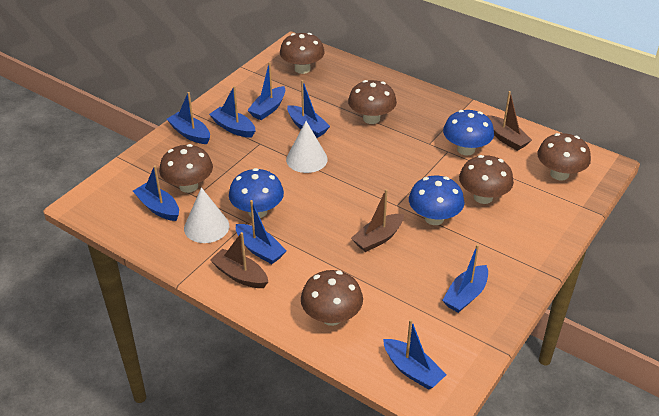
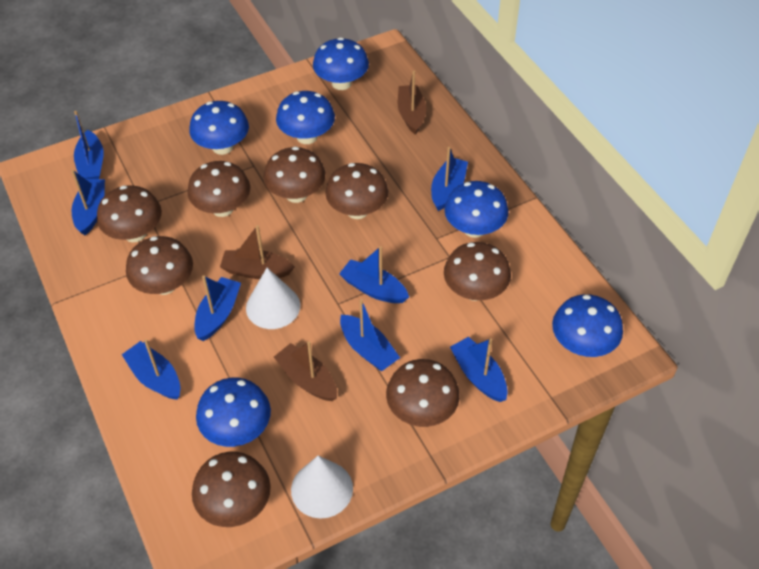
blue mushroom: [229,168,284,218] [409,176,464,225] [443,110,494,156] = 3 -> [189,101,249,155] [196,378,271,447] [276,91,335,144] [313,37,369,90] [444,181,508,238] [552,294,623,357] = 6
brown mushroom: [159,144,213,193] [280,33,325,74] [301,270,363,326] [348,80,397,124] [459,155,514,204] [537,133,591,181] = 6 -> [97,185,162,242] [126,236,193,295] [187,161,250,217] [192,452,271,527] [264,147,326,203] [325,163,388,219] [386,359,460,427] [444,242,511,301] = 8

